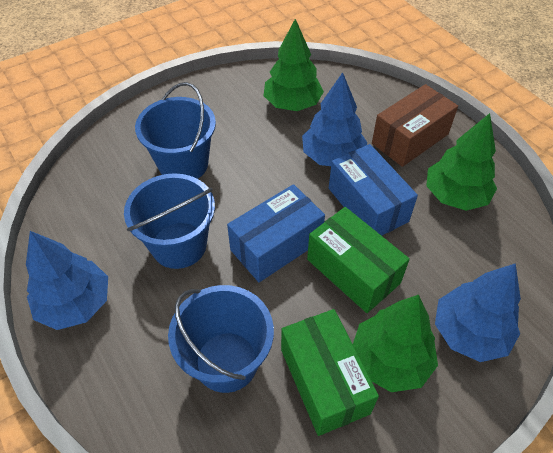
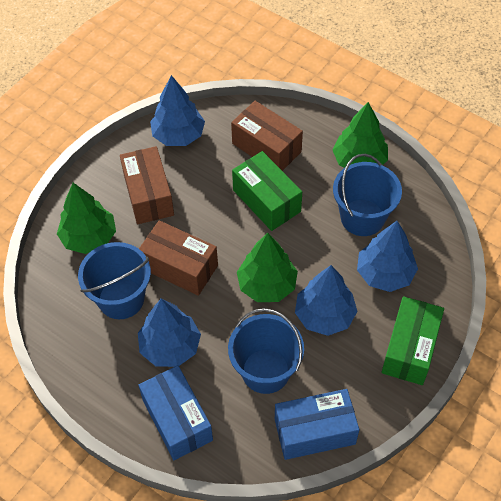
blue tree: [26,231,108,330] [302,72,367,166] [435,263,521,362] = 3 -> [138,298,201,367] [150,75,205,146] [295,265,358,336] [357,221,418,292] = 4
brown box: [372,84,458,167] = 1 -> [120,146,174,224] [139,220,218,296] [231,101,303,171] = 3

